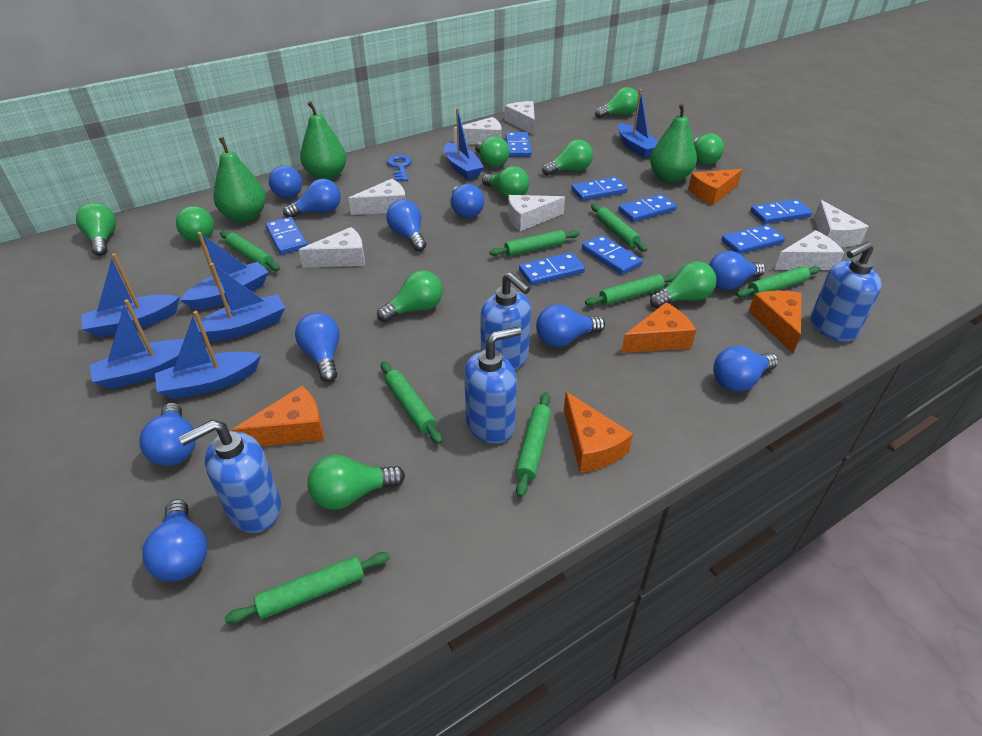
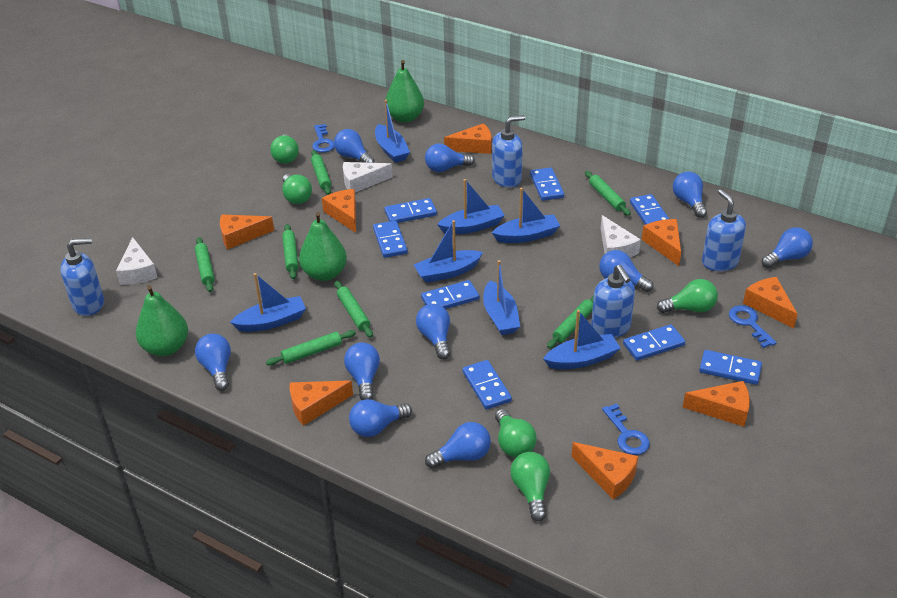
blue key: [387,155,412,181] = 1 -> [312,124,335,153] [602,403,650,455] [729,305,777,348] = 3
green light bulb: [76,203,116,256] [176,206,214,242] [308,455,405,510] [377,270,443,322] [475,136,509,168] [482,166,529,198] [542,140,593,176] [595,87,639,118] [650,261,717,308] [694,133,724,165] = 10 -> [270,134,299,164] [282,174,312,204] [495,409,537,457] [510,452,550,521] [657,279,718,313] = 5
green rolling pin: [220,231,280,271] [225,552,390,624] [381,361,442,444] [489,230,579,256] [516,392,551,497] [585,274,676,306] [591,204,647,252] [736,266,820,298] = 8 -> [195,237,215,292] [266,330,356,366] [282,224,299,279] [311,150,332,195] [335,281,373,338] [547,295,594,349] [585,171,631,216] = 7
orange cheese: [232,385,324,446] [564,392,633,473] [621,302,696,353] [688,169,743,205] [749,291,802,353] = 5 -> [220,214,274,249] [290,380,353,426] [322,189,356,233] [444,123,492,154] [571,442,638,500] [642,219,681,266] [683,381,750,427] [743,277,798,328] = 8
white cheese: [299,227,365,267] [348,179,406,215] [454,117,501,145] [504,101,535,135] [508,195,565,231] [774,230,844,270] [814,200,869,247] = 7 -> [116,237,158,285] [343,162,393,193] [601,215,641,258] = 3

